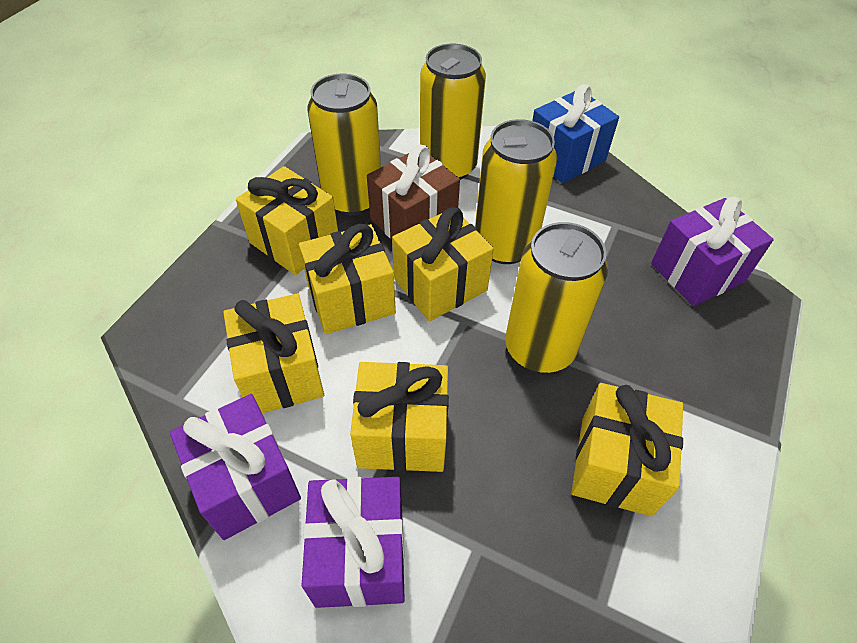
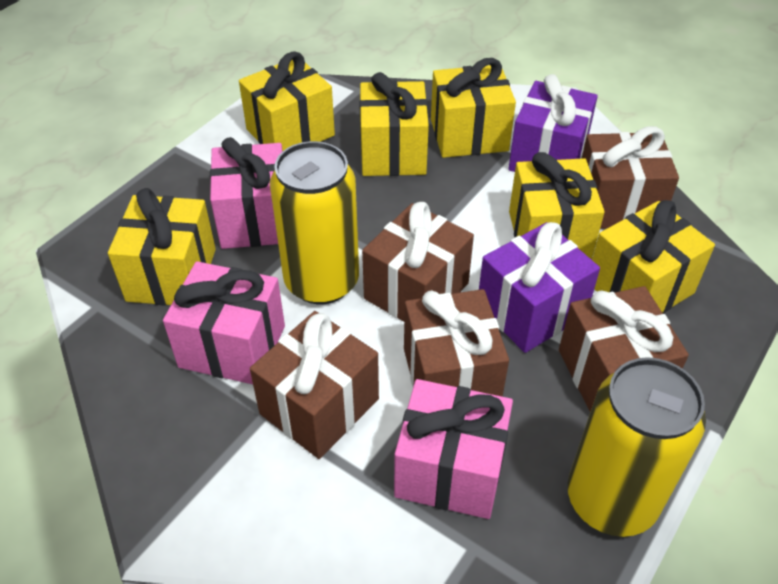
blue gift: [532,84,619,183] = 1 -> none = 0
brown gift: [367,145,460,239] = 1 -> [250,311,379,459] [362,202,474,322] [404,289,509,397] [559,286,689,412] [582,126,679,229] = 5
pink gift: none = 0 -> [163,261,285,384] [210,137,283,249] [394,379,513,519] = 3
purple gift: [170,394,301,540] [302,477,405,608] [651,197,774,306] = 3 -> [479,222,600,353] [509,74,598,172] = 2
yellow can: [307,74,381,215] [420,44,486,180] [475,119,557,264] [505,222,608,373] = 4 -> [270,141,359,304] [568,357,706,537] = 2

